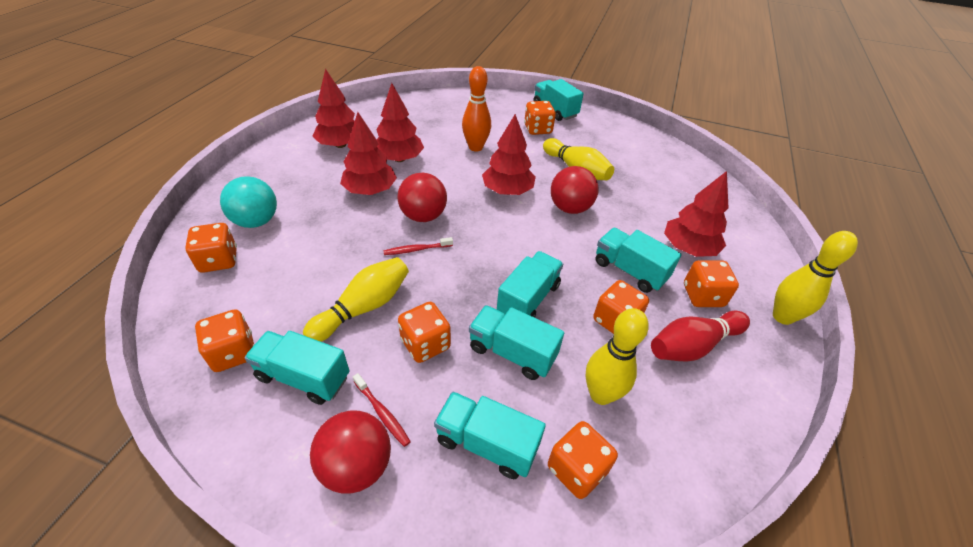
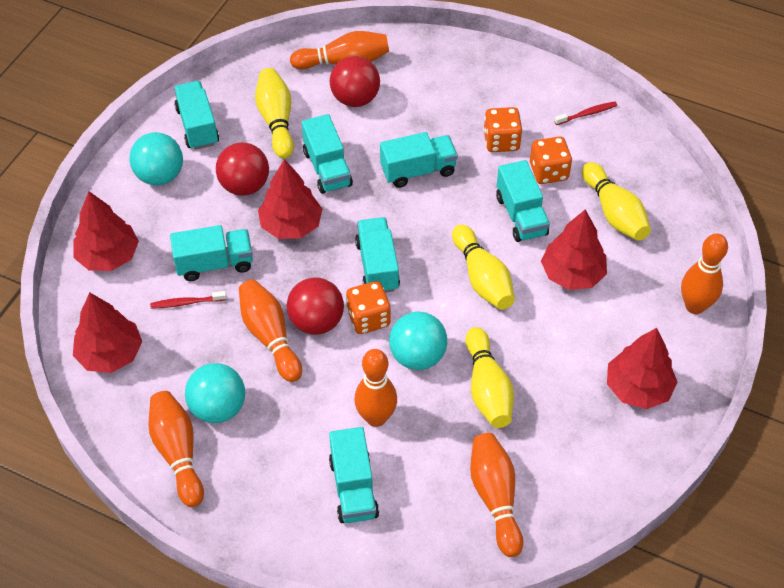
orange bowling pin: [462,66,491,151] = 1 -> [148,391,204,507] [239,279,302,382] [290,31,389,69] [354,349,397,427] [470,433,523,557] [681,233,728,314] = 6
orange dice: [185,223,237,273] [195,309,254,372] [398,302,451,363] [524,101,556,135] [548,421,618,499] [593,280,649,334] [684,260,739,307] = 7 -> [346,281,391,334] [483,107,522,152] [530,136,572,184] = 3
red bowling pin: [651,311,750,362] = 1 -> none = 0
turquoise ball: [220,176,277,228] = 1 -> [129,132,183,186] [185,363,245,423] [389,312,447,370] = 3
turquoise truck: [244,331,350,405] [434,392,546,479] [469,305,564,380] [497,251,563,318] [534,79,584,121] [595,228,682,293] = 6 -> [170,225,253,281] [174,81,219,150] [302,114,353,194] [329,427,379,523] [355,217,400,293] [380,132,458,188] [496,160,550,242] = 7

